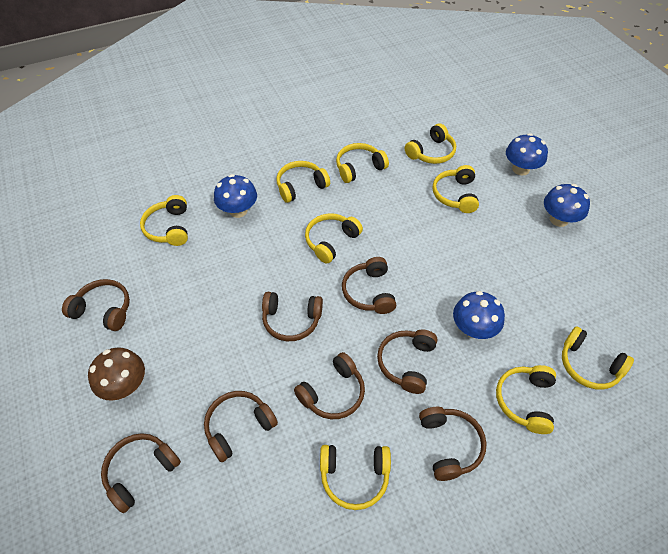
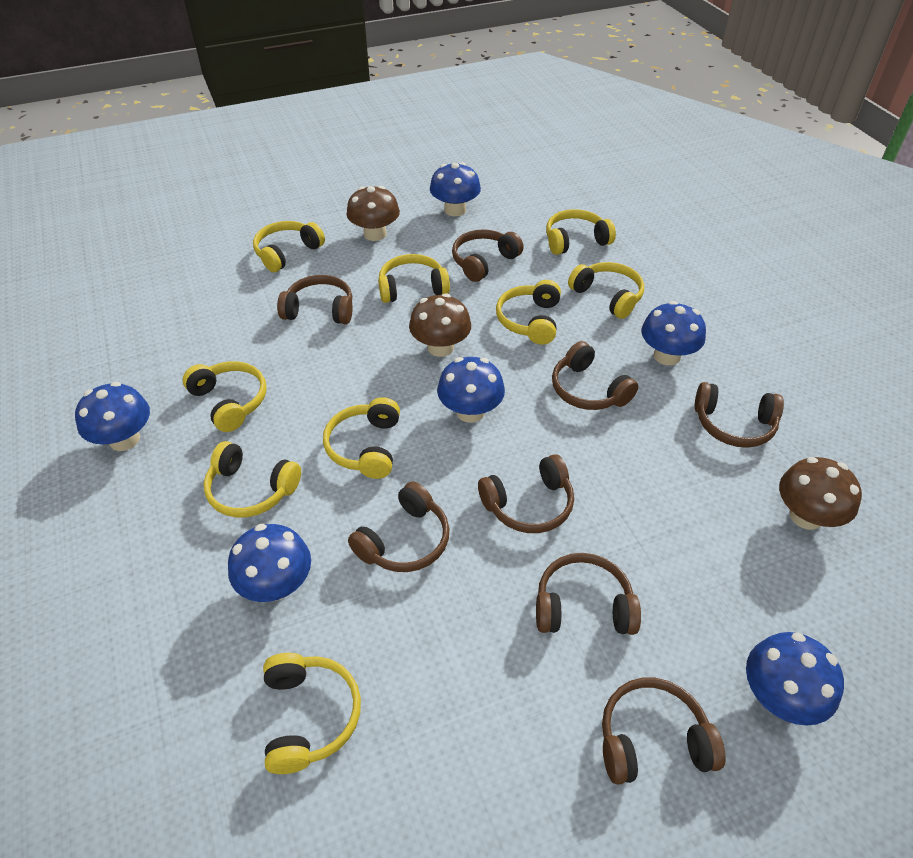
blue mushroom: [214,174,257,218] [453,291,505,339] [506,133,548,175] [544,184,590,227] = 4 -> [75,382,150,451] [228,524,311,602] [430,162,481,216] [437,357,505,423] [641,301,706,365] [746,632,844,726] = 6
brown mushroom: [88,347,145,401] = 1 -> [346,186,400,241] [409,293,471,357] [779,457,862,530] = 3

